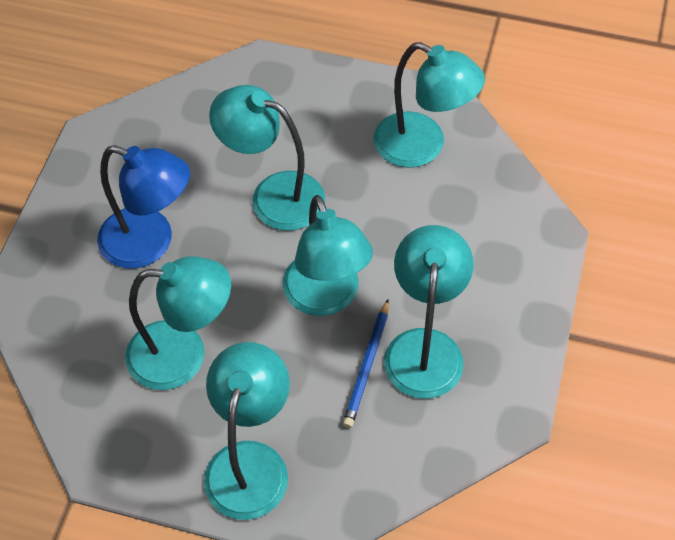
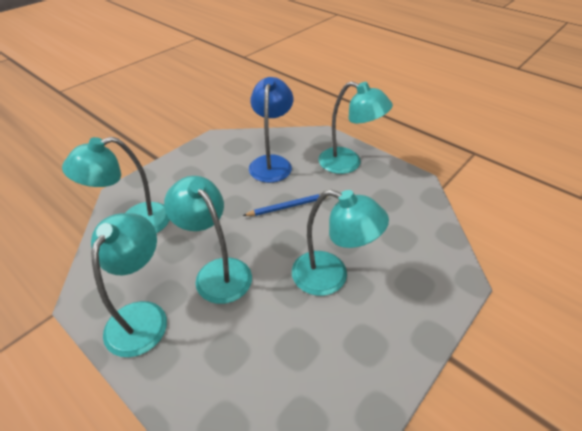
turquoise lamp: [125,256,231,390] [204,342,290,520] [209,85,325,231] [282,195,373,316] [373,42,485,168] [384,225,474,399] = 6 -> [62,137,170,233] [91,213,167,357] [164,176,252,304] [292,190,389,296] [318,81,393,174] = 5

